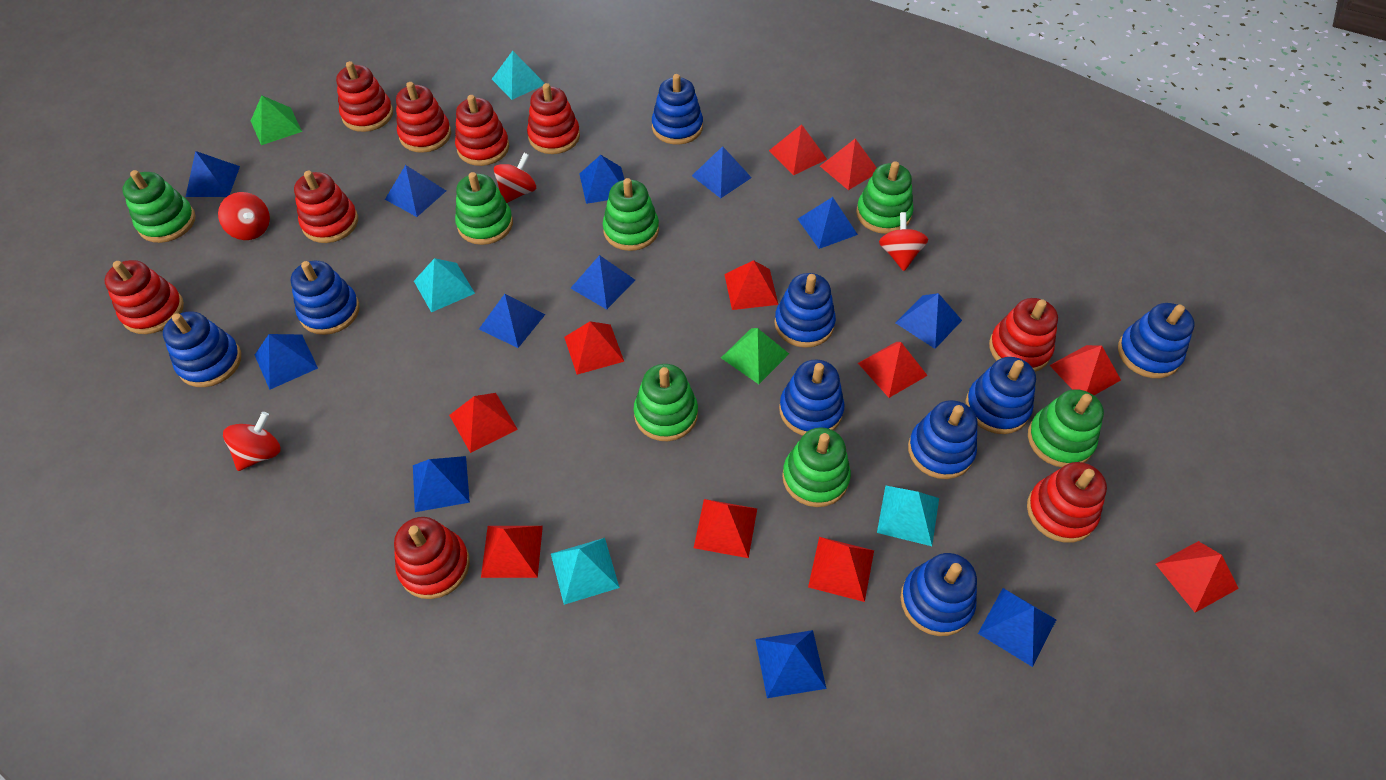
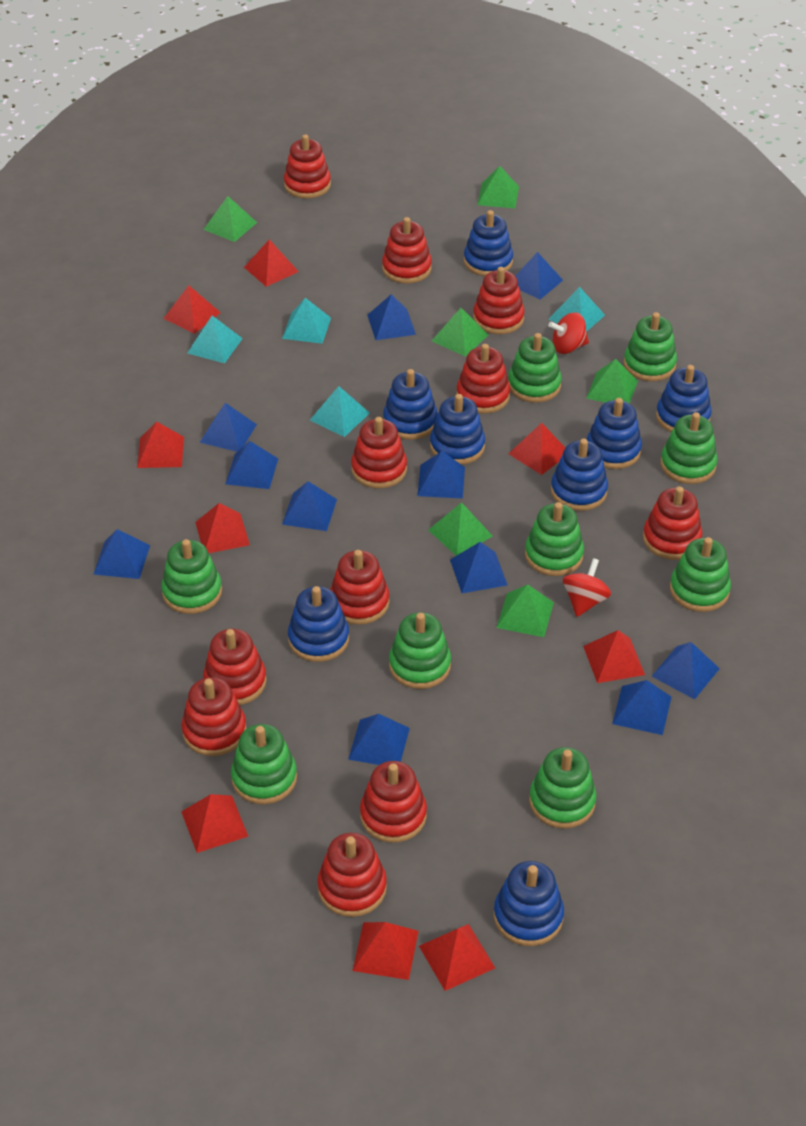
blue pyramid: [186,151,240,197] [255,334,318,390] [385,165,446,217] [413,456,470,512] [479,294,545,348] [571,255,635,309] [579,155,624,204] [692,146,752,198] [755,630,827,698] [798,197,858,249] [896,293,962,349] [978,588,1056,667] = 12 -> [93,529,150,579] [199,403,257,452] [225,441,278,489] [282,481,337,531] [348,714,410,765] [367,294,416,340] [417,451,465,498] [450,542,507,593] [515,252,563,300] [612,680,671,735] [652,642,720,700] = 11
blue stacking toy: [163,311,241,387] [291,261,360,335] [652,74,703,145] [774,273,836,348] [779,359,845,436] [900,553,977,636] [908,400,977,479] [966,357,1036,434] [1118,303,1195,378] = 9 -> [288,586,349,662] [383,369,438,440] [430,394,485,465] [464,210,513,276] [494,861,564,946] [551,439,608,511] [587,398,642,469] [656,365,712,432] = 8
green pyramid: [251,95,302,145] [721,328,789,384] = 2 -> [203,196,257,242] [429,502,493,556] [432,308,488,357] [477,166,519,208] [496,584,554,637] [587,359,638,404] = 6
green stacking toy: [122,170,195,243] [455,172,513,245] [603,178,659,251] [634,364,698,441] [782,427,851,507] [856,161,913,234] [1028,389,1104,467] = 7 -> [161,539,222,614] [231,724,297,804] [389,612,451,689] [508,333,562,403] [525,502,584,576] [529,747,596,829] [623,312,677,381] [660,412,718,484] [670,537,731,612] = 9
red pyramid: [449,393,518,453] [481,526,543,578] [564,321,624,375] [694,499,757,558] [724,260,779,310] [769,124,827,175] [808,537,874,602] [820,139,877,190] [858,342,928,398] [1049,345,1121,395] [1156,541,1239,613] = 11 -> [137,422,184,468] [163,285,221,334] [181,794,248,853] [195,503,250,553] [244,239,299,287] [352,922,419,980] [419,924,495,991] [508,423,565,475] [583,630,645,683] = 9
red spinning top: [218,192,270,240] [223,412,281,471] [494,153,536,203] [879,212,929,271] = 4 -> [549,312,589,354] [563,558,611,617] = 2
red stacking toy: [105,260,184,334] [294,171,358,243] [336,61,393,132] [394,517,470,599] [396,82,451,153] [455,95,509,166] [527,83,580,154] [989,298,1058,372] [1027,462,1107,543] = 9 -> [181,677,247,756] [203,629,267,705] [284,135,331,198] [317,833,387,917] [330,550,389,625] [351,417,407,488] [360,761,427,843] [382,217,432,284] [456,344,510,414] [473,267,525,334] [643,486,702,560] = 11

